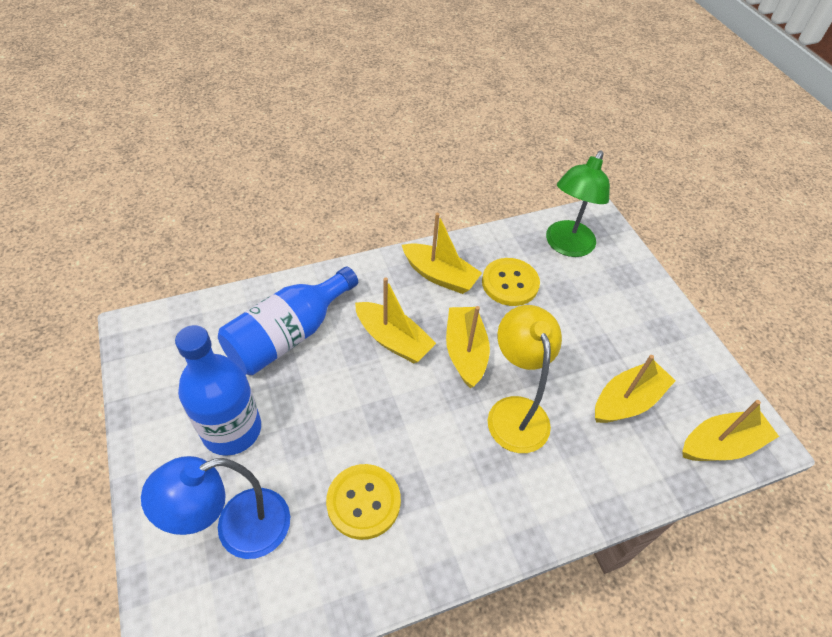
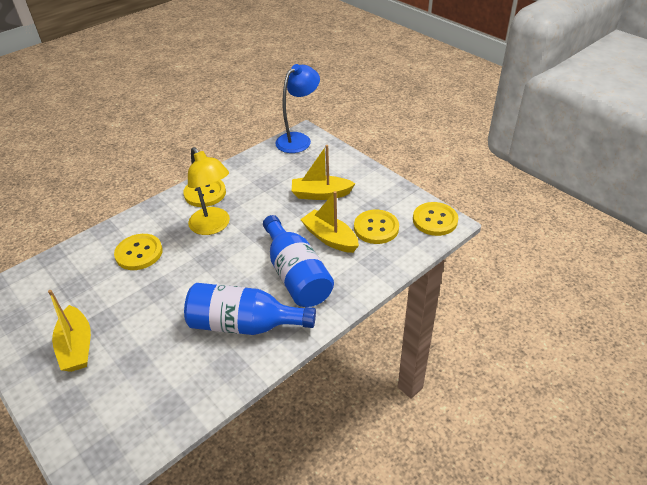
green lamp: [546,151,610,257] = 1 -> none = 0
yellow boat: [355,277,436,363] [402,213,482,294] [446,306,490,388] [595,355,676,423] [682,400,779,461] = 5 -> [48,290,91,372] [292,145,356,200] [300,191,359,253] = 3
yellow button: [326,464,401,540] [482,258,540,306] = 2 -> [114,234,163,270] [183,180,226,207] [354,210,399,244] [413,202,458,236] = 4

